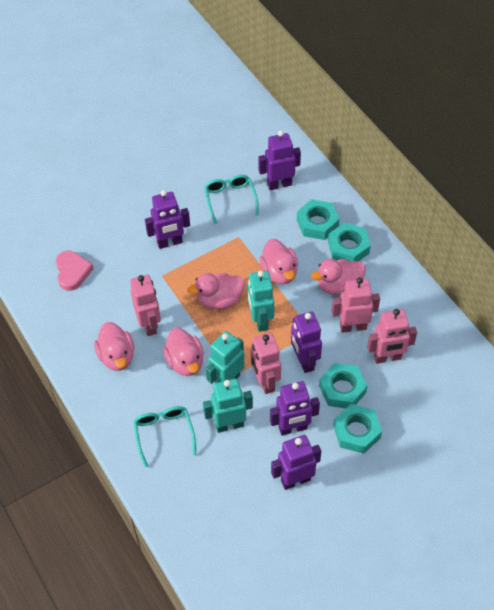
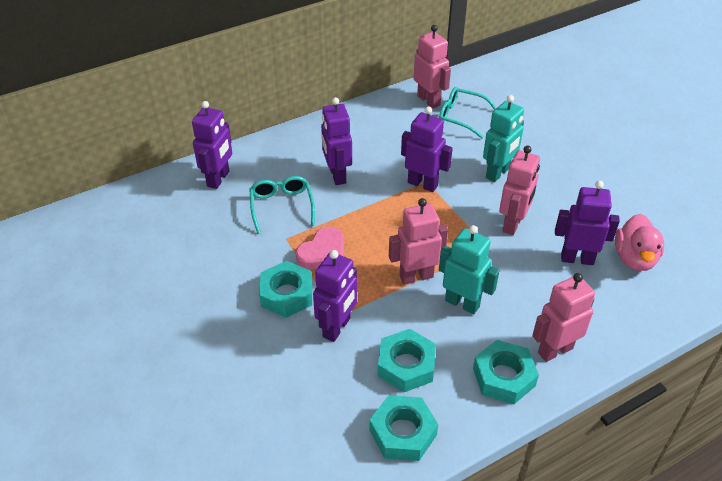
pink duck: [94,322,134,371] [163,328,204,376] [187,273,245,309] [259,239,298,284] [311,259,366,295] = 5 -> [615,214,664,271] = 1
turquoise robot: [203,379,253,433] [206,331,245,384] [248,271,274,332] = 3 -> [439,225,499,314] [483,95,524,182] = 2

